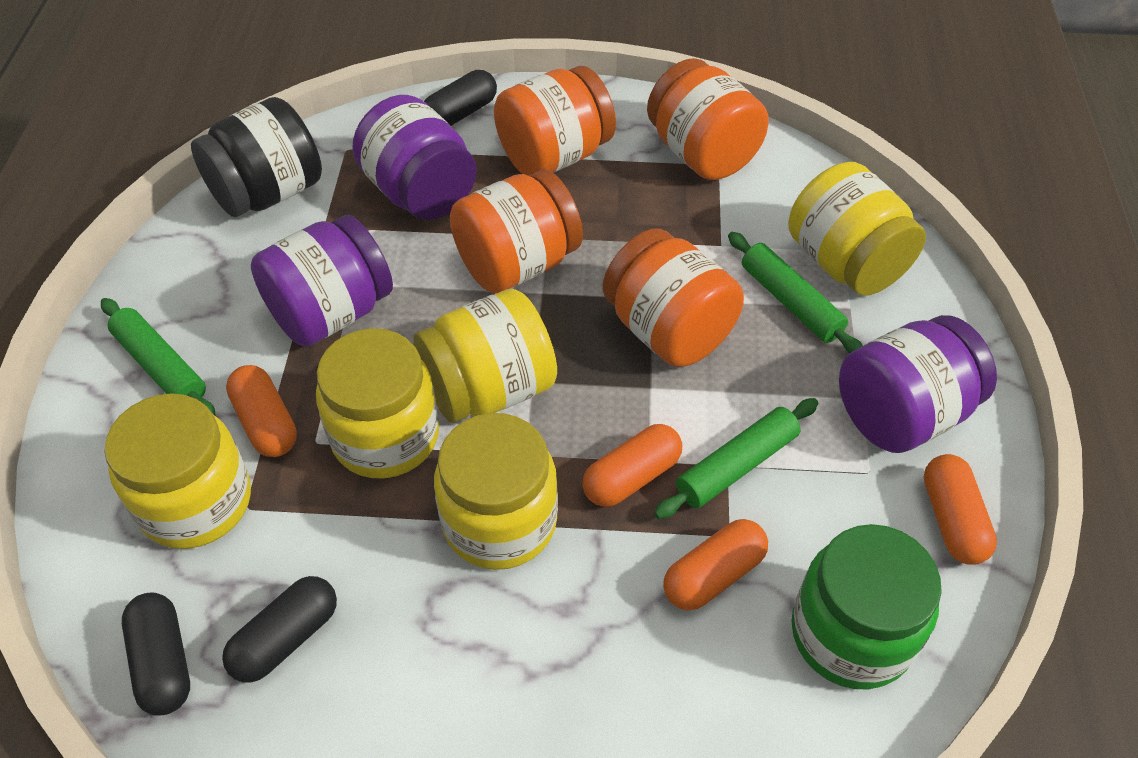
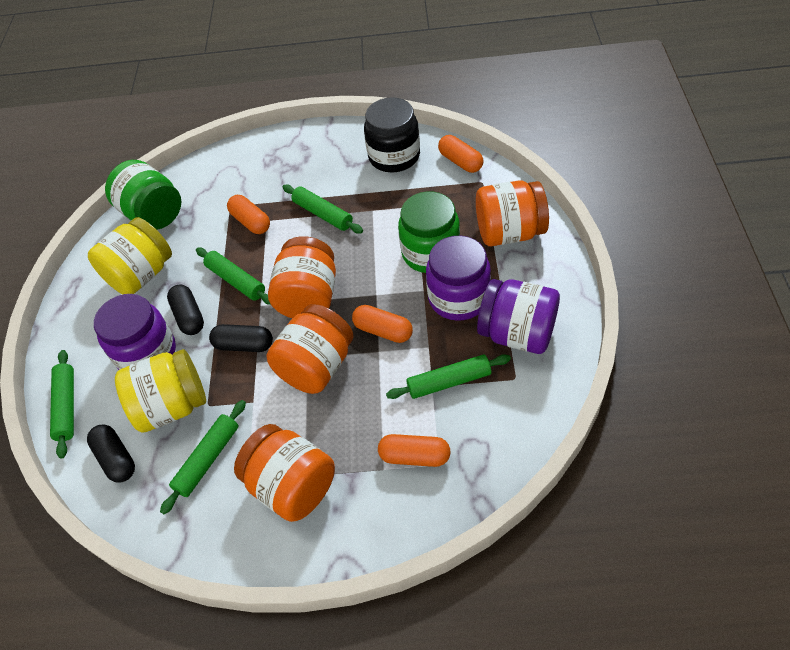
green jar: [791,524,942,689] = 1 -> [105,160,182,230] [398,192,460,273] = 2
green rolling pin: [101,298,216,416] [654,398,818,519] [728,232,863,354] = 3 -> [50,350,74,459] [160,400,246,514] [196,248,271,305] [283,185,363,233] [386,354,511,399] = 5
yellow jar: [104,393,251,549] [316,328,439,478] [413,289,557,423] [434,413,558,570] [788,162,926,296] = 5 -> [88,217,172,295] [115,349,206,433] = 2

